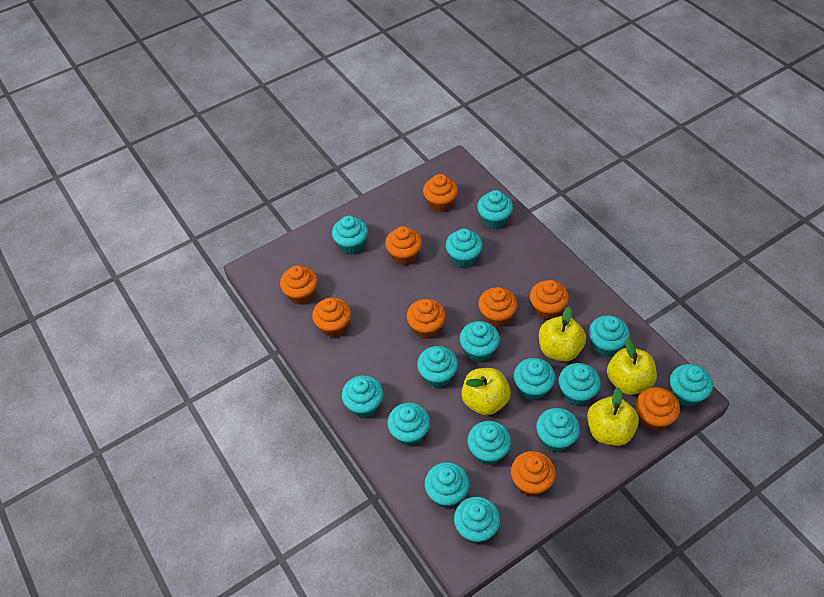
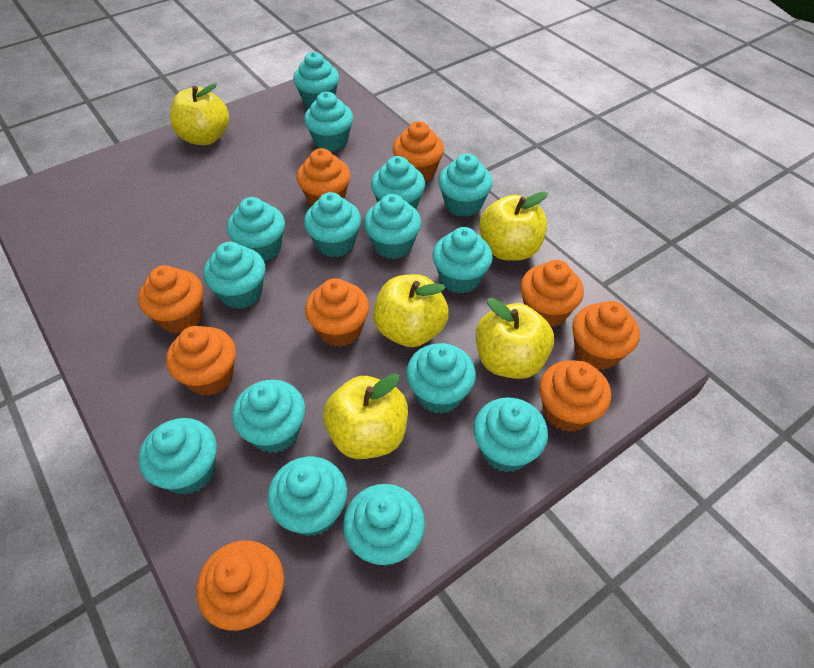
yellow apple: [461,368,511,415] [539,307,586,362] [587,387,639,446] [607,339,657,395] = 4 -> [170,83,229,145] [323,374,408,459] [373,274,449,347] [476,298,554,379] [479,191,548,261] = 5

